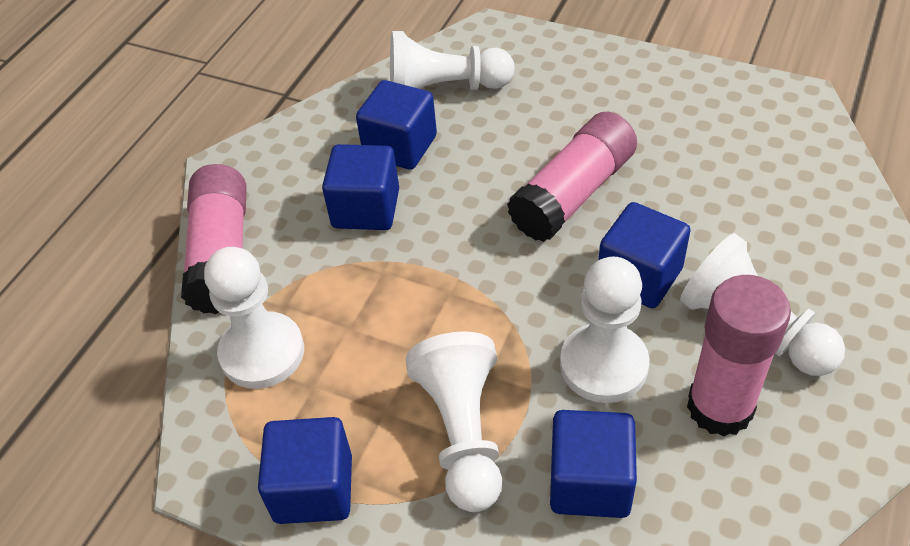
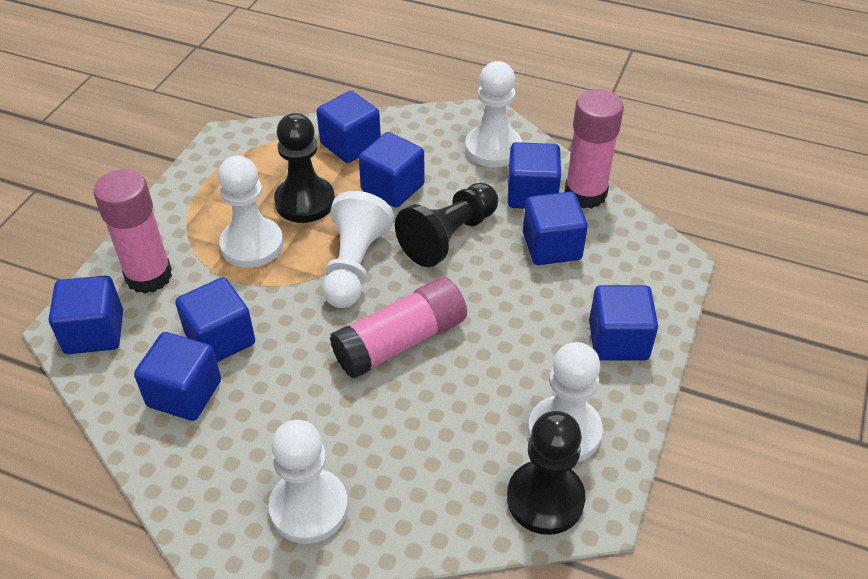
black pawn: none = 0 -> [274,113,335,223] [395,183,498,267] [507,411,585,535] = 3
blue cube: [258,417,352,524] [322,144,399,230] [356,80,437,170] [550,410,637,518] [599,202,691,308] = 5 -> [49,275,123,354] [134,332,221,421] [175,277,255,362] [317,91,381,163] [359,132,425,208] [508,142,561,209] [523,192,588,265] [589,285,658,361] = 8

